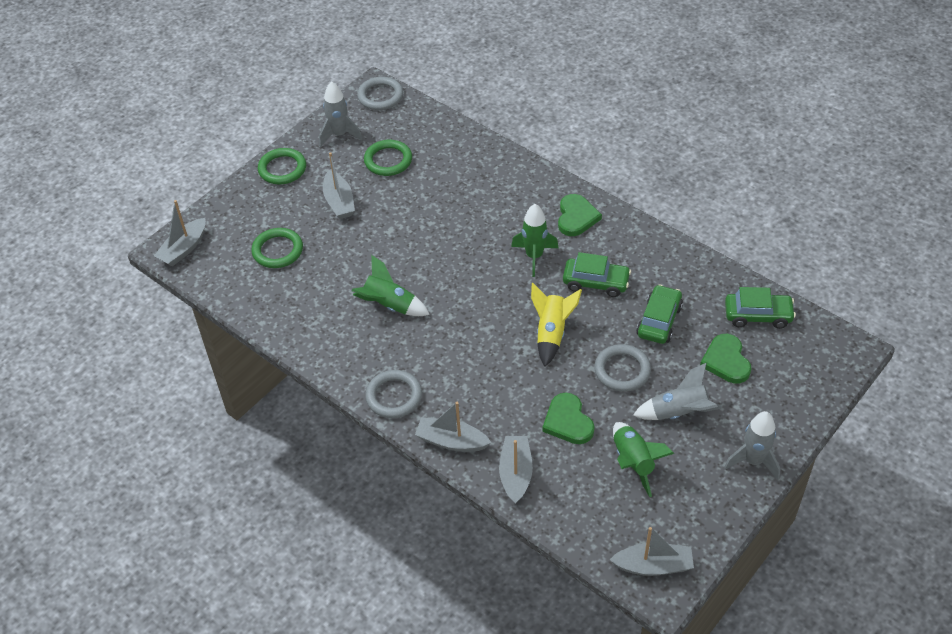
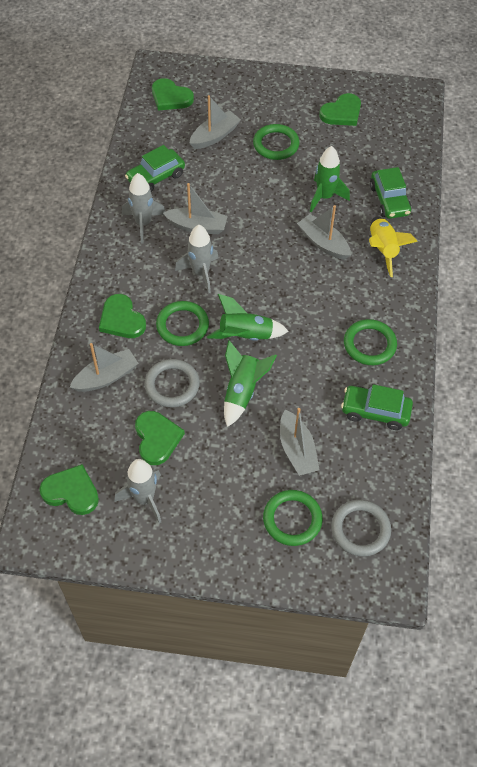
green heart: [542,393,595,444] [558,194,602,236] [700,334,752,383] = 3 -> [40,464,99,515] [99,294,146,338] [135,411,185,465] [152,78,194,111] [319,93,361,126] = 5
green ring: [251,228,303,268] [258,148,306,184] [364,140,412,176] = 3 -> [156,301,209,346] [253,124,300,160] [263,490,323,546] [344,319,397,365] = 4
grey ring: [357,77,403,110] [365,370,422,418] [594,344,651,392] = 3 -> [145,359,200,407] [331,500,391,556] = 2

